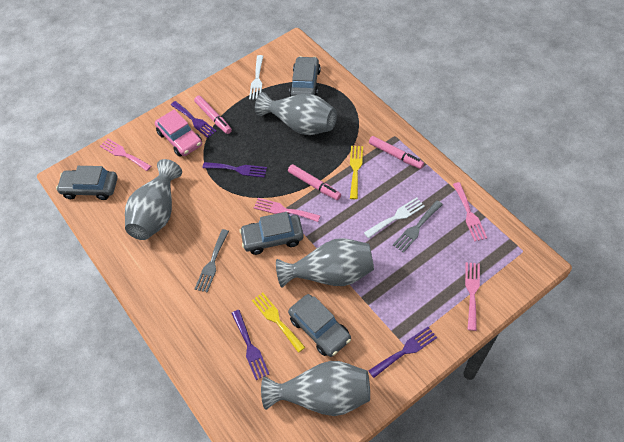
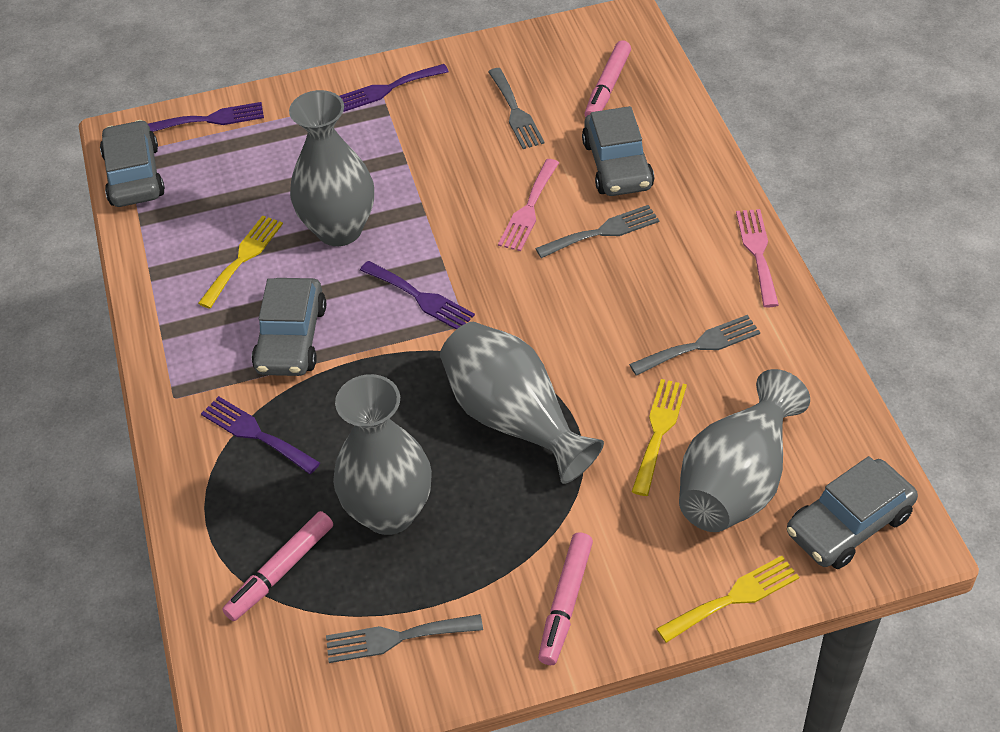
grey fork: [195,229,229,292] [393,200,443,253] = 2 -> [326,614,483,663] [488,68,545,149] [535,205,659,258] [629,315,760,376] = 4
pink car: [155,109,202,157] = 1 -> none = 0
pink fork: [100,138,151,171] [254,198,320,222] [453,182,487,242] [465,262,480,331] = 4 -> [498,159,559,251] [736,209,779,308] = 2
white fork: [249,55,263,100] [364,197,425,238] = 2 -> none = 0
yellow fork: [252,292,305,353] [350,146,363,199] = 2 -> [198,215,283,309] [632,379,687,496] [656,556,799,643] = 3

